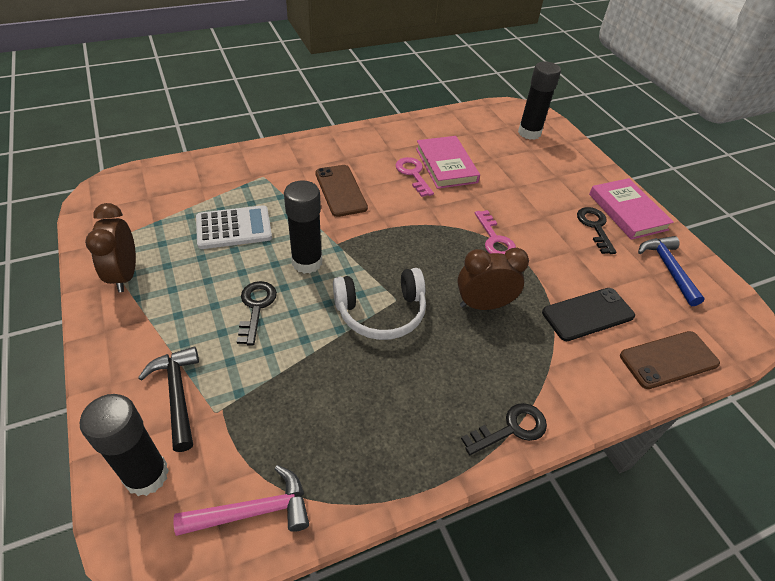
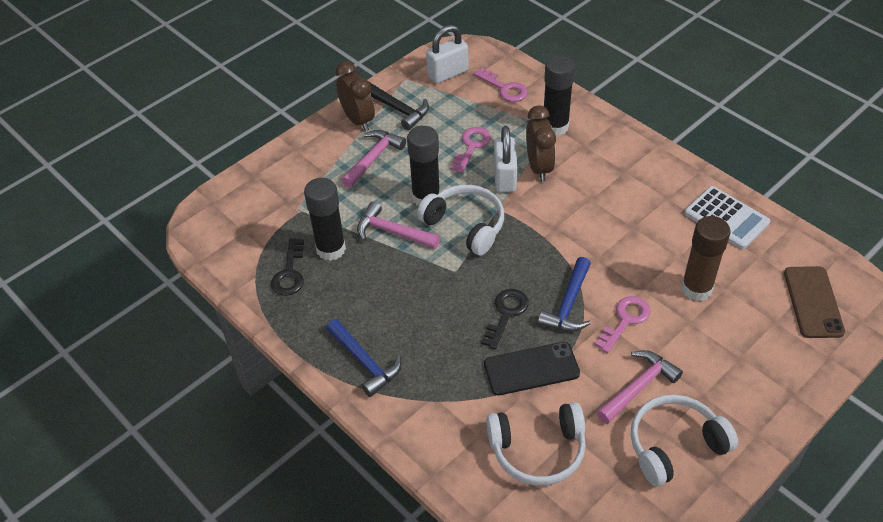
black key: [237,281,277,346] [461,403,547,455] [577,207,616,254] = 3 -> [271,238,304,296] [481,289,529,349] = 2
blue hammer: [638,236,705,306] = 1 -> [326,319,401,397] [538,257,591,331] = 2
brown glue stick: none = 0 -> [681,216,731,301] = 1
brown phone: [315,165,368,217] [620,331,720,389] = 2 -> [784,266,845,338] = 1
pink book: [416,136,480,189] [589,178,674,240] = 2 -> none = 0
pink hammer: [174,465,309,536] = 1 -> [341,130,406,188] [357,202,440,249] [597,350,683,424] = 3
pink key: [396,157,434,197] [475,210,516,254] = 2 -> [450,127,491,173] [474,67,528,102] [595,296,650,353] = 3
white headphones: [333,268,426,340] = 1 -> [417,185,504,255] [486,402,586,486] [631,395,738,487] = 3
white padlock: none = 0 -> [426,25,468,84] [494,126,517,192] = 2

